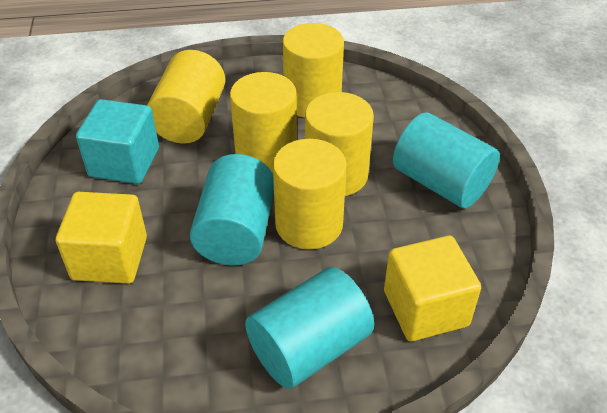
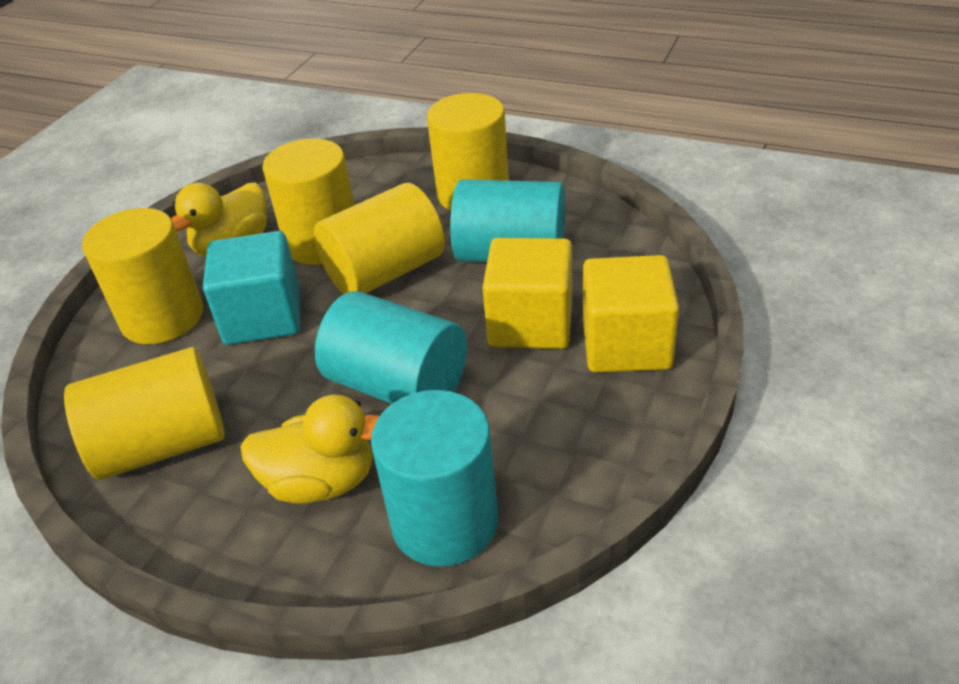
yellow duck: none = 0 -> [171,182,267,257] [240,395,380,504] = 2

